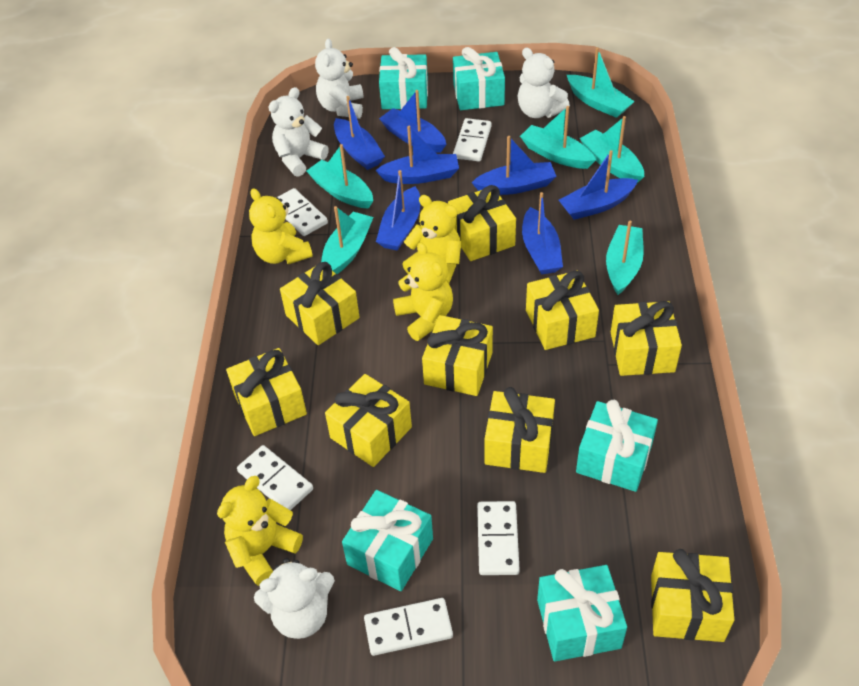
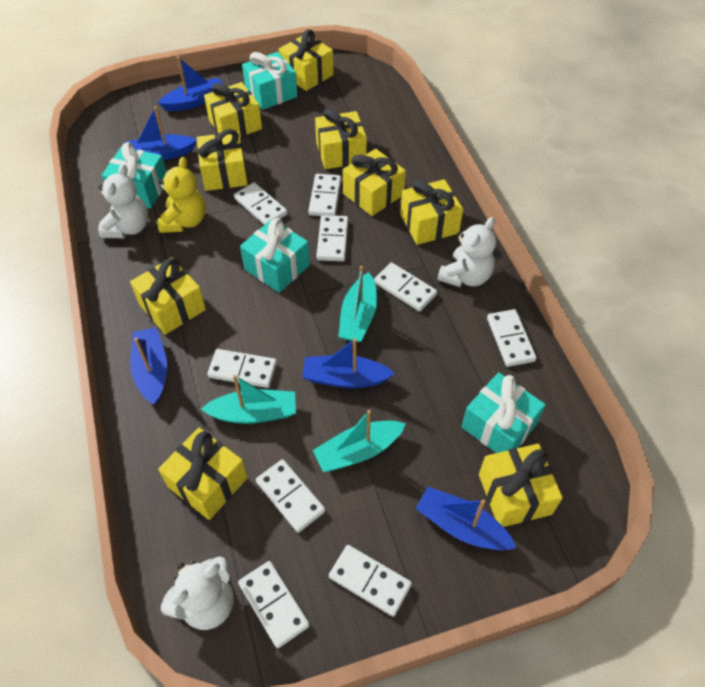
blue boat: [334,96,385,170] [375,126,459,184] [376,170,420,251] [379,90,447,153] [472,136,556,195] [522,192,563,275] [559,150,638,220] = 7 -> [124,106,197,160] [130,328,167,405] [158,56,223,111] [302,338,395,388] [415,487,517,550] = 5
turquoise boat: [307,144,373,209] [321,206,374,274] [520,106,596,169] [567,48,635,118] [580,116,644,183] [606,221,644,295] = 6 -> [201,375,296,424] [313,410,406,472] [338,266,377,342] = 3
turquoise gift: [342,490,433,591] [379,47,428,109] [453,47,505,110] [537,565,627,661] [576,400,658,492] = 5 -> [101,142,166,209] [240,218,310,293] [242,52,298,110] [462,372,546,453] = 4
white domino: [237,445,313,510] [277,188,328,236] [364,598,453,656] [453,118,492,162] [477,501,520,575] = 5 -> [207,349,277,388] [234,182,287,225] [238,561,310,648] [256,459,325,533] [308,174,341,216] [317,215,348,261] [329,545,412,617] [374,262,437,312] [487,309,537,367] = 9
white teddy bear: [254,558,335,639] [268,87,329,177] [315,38,364,118] [518,48,570,118] = 4 -> [98,164,148,238] [161,556,234,630] [437,217,496,287] = 3
yellow teddy bear: [217,476,303,586] [249,188,313,264] [393,242,453,341] [402,195,461,283] = 4 -> [157,157,206,233] = 1

